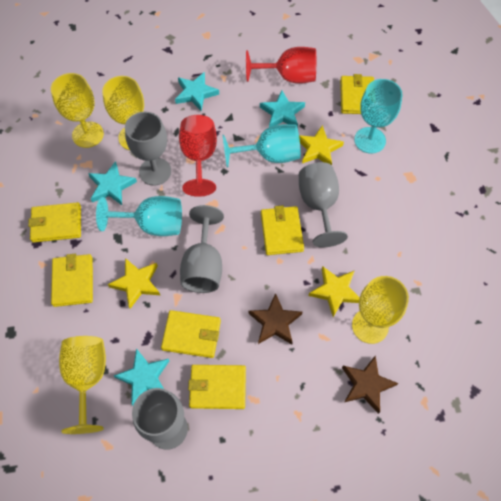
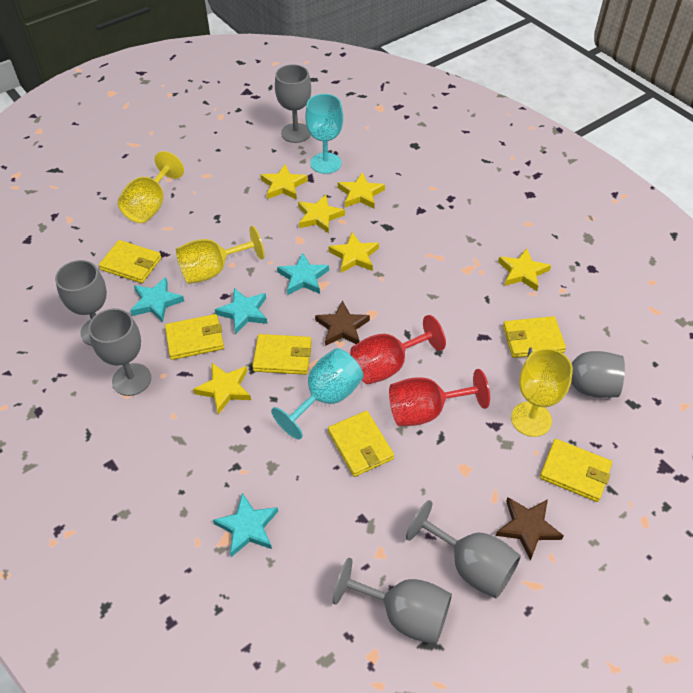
grey goblet: [125,112,171,186] [132,388,188,450] [180,205,224,293] [299,162,348,247] = 4 -> [55,260,107,346] [88,308,151,396] [275,64,311,143] [333,558,452,644] [406,500,521,599] [527,348,625,398] = 6
turquoise goblet: [96,196,182,236] [223,124,301,168] [354,79,403,154] = 3 -> [271,348,364,439] [305,94,343,174] = 2
yellow goblet: [51,73,104,148] [59,336,106,434] [102,76,144,150] [352,276,409,344] = 4 -> [118,151,184,223] [176,226,264,284] [511,348,573,437] = 3
yellow star: [108,258,160,309] [299,125,344,165] [309,266,360,317] = 3 -> [193,363,251,414] [260,164,308,200] [298,194,345,233] [329,232,379,273] [338,172,385,209] [498,248,551,291] = 6

